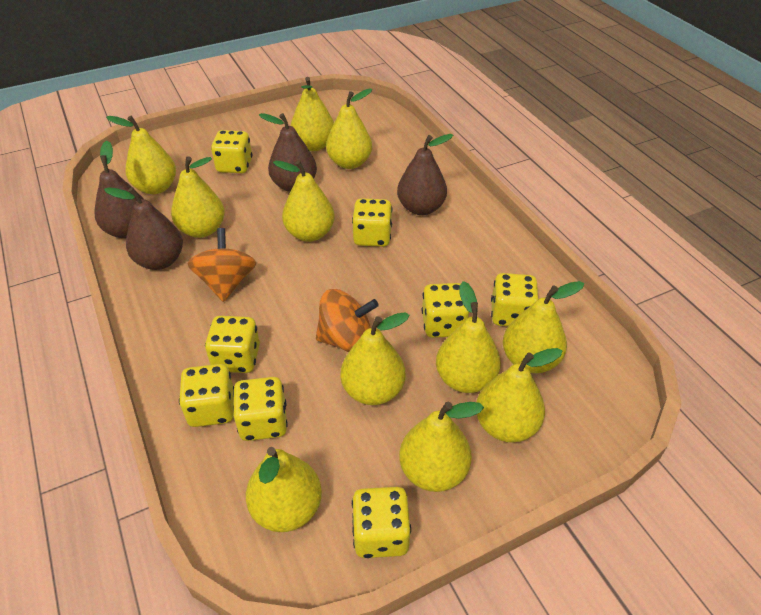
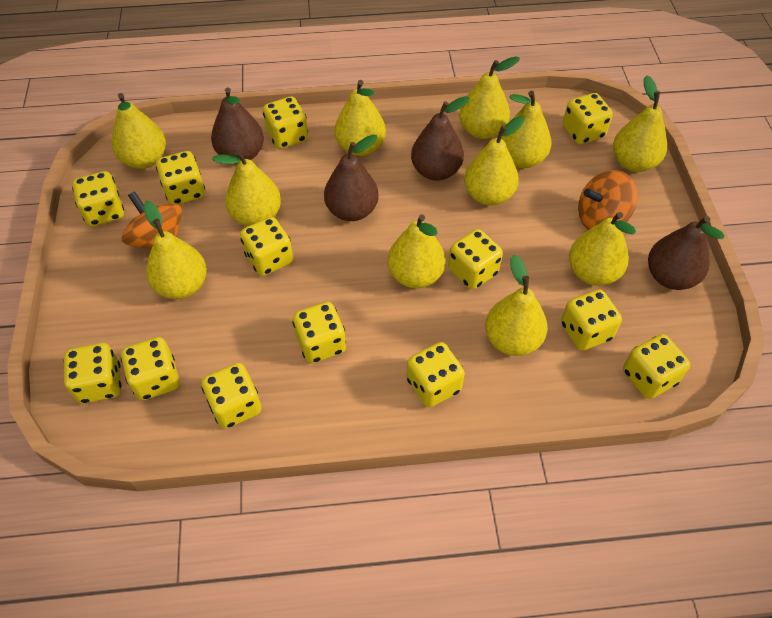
yellow dice: [179,364,234,427] [205,316,260,373] [211,130,252,173] [233,377,288,441] [352,198,392,247] [352,487,411,558] [422,283,469,338] [491,273,538,326] = 8 -> [64,343,121,404] [72,171,124,226] [121,337,180,400] [156,151,205,205] [201,363,261,429] [240,217,293,276] [263,97,308,149] [292,302,346,363] [407,342,465,407] [448,229,503,290] [561,290,622,351] [563,93,613,145] [623,334,690,399] = 13

